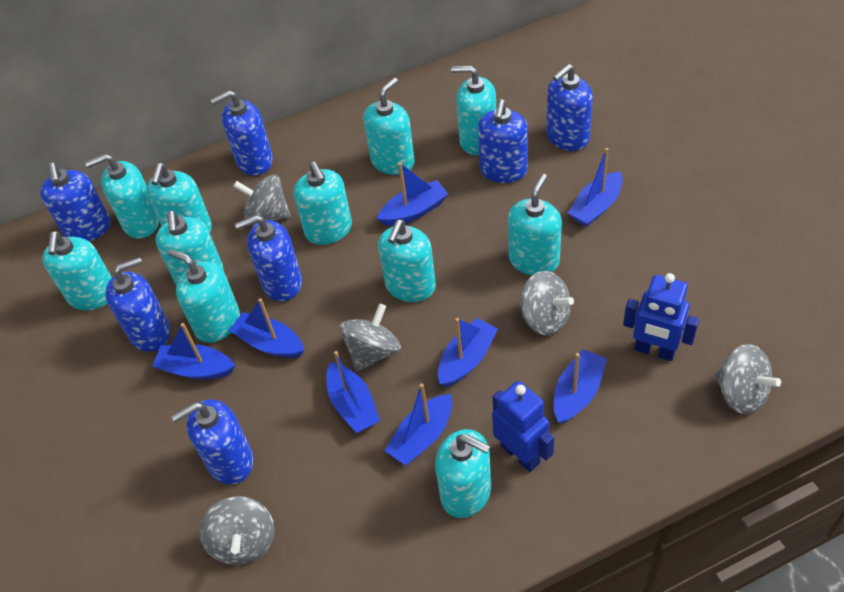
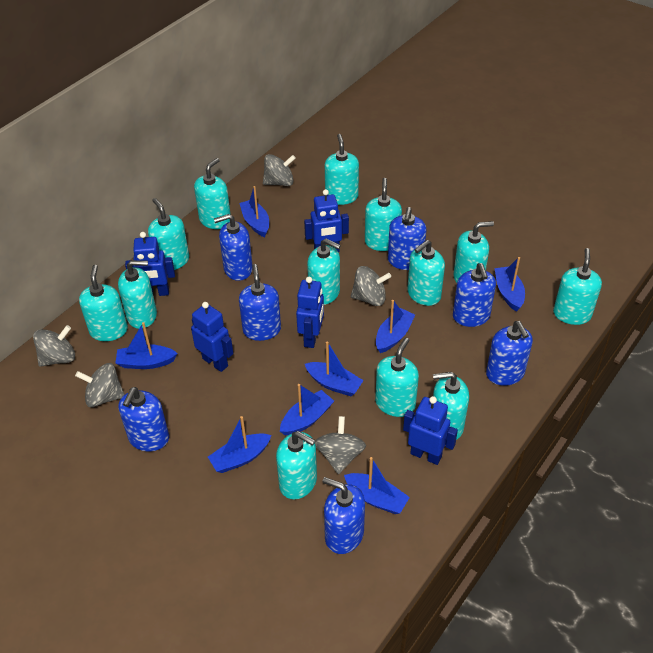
blue robot: [492,381,554,472] [623,273,699,361] = 2 -> [125,232,175,296] [191,302,233,372] [296,277,324,348] [304,189,349,252] [403,396,458,465] = 5
turquoise soap dispenser: [42,231,112,310] [85,154,159,239] [146,163,212,232] [156,211,224,285] [168,249,240,343] [294,162,352,245] [363,78,415,175] [378,220,436,302] [435,429,491,518] [451,66,496,155] [508,174,562,275] = 11 -> [79,265,128,341] [118,260,157,329] [148,198,189,270] [194,158,231,229] [276,431,317,499] [307,238,341,305] [325,134,359,205] [365,178,402,251] [375,338,419,417] [407,240,445,306] [433,372,469,440] [453,221,494,283] [553,248,602,325] = 13

